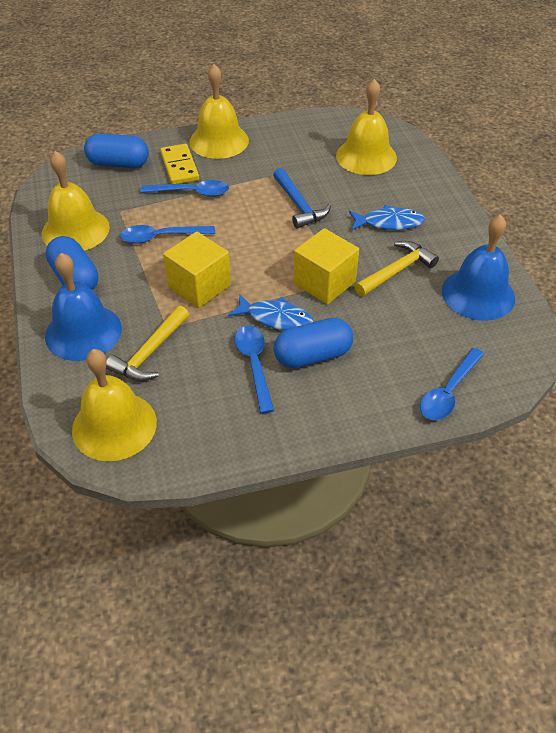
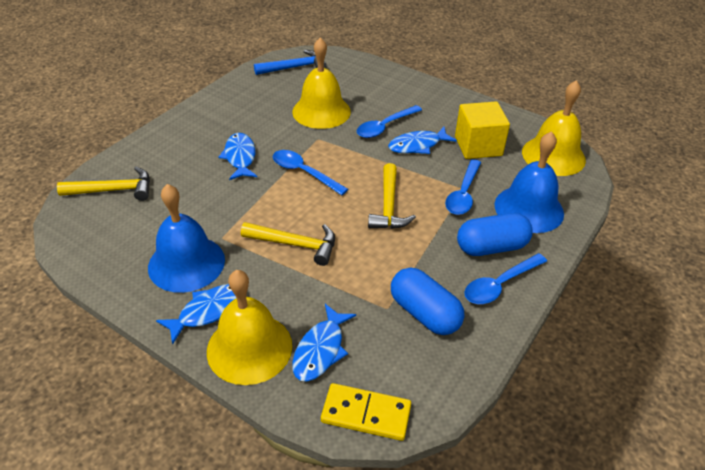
blue capsule: [46,236,98,290] [84,133,149,168] [274,318,353,368] = 3 -> [391,268,465,335] [457,213,533,256] = 2
blue fish: [228,294,313,330] [349,205,425,230] = 2 -> [156,284,236,345] [218,133,257,180] [292,304,356,381] [388,127,457,154] = 4
yellow bell: [42,151,110,251] [72,349,157,461] [189,64,249,159] [336,79,397,175] = 4 -> [207,270,292,385] [292,38,351,129] [522,80,586,176] = 3
yellow cube: [163,232,231,308] [294,228,359,304] = 2 -> [455,101,510,159] = 1
yellow hammer: [106,306,189,381] [355,241,439,296] = 2 -> [57,167,150,201] [241,222,335,266] [368,163,416,229] = 3

